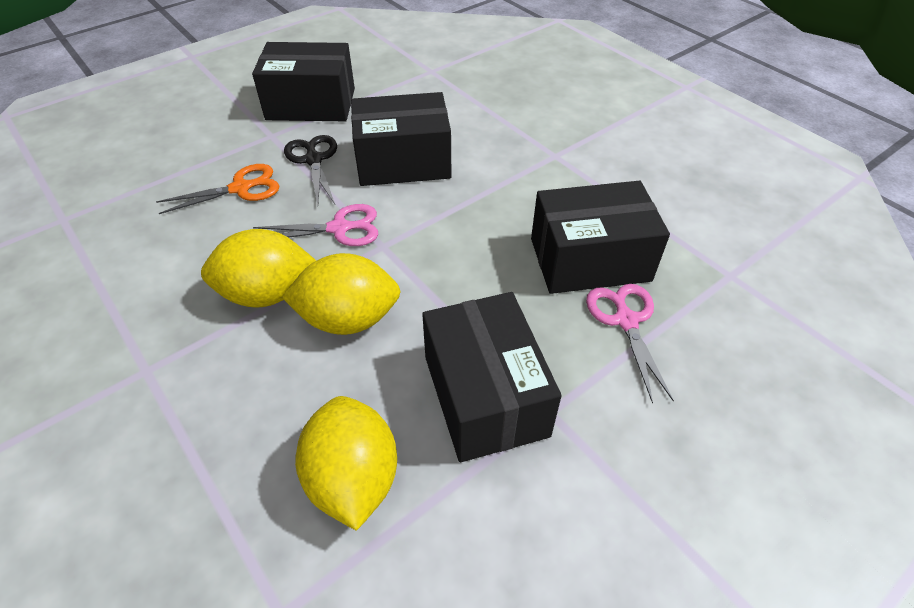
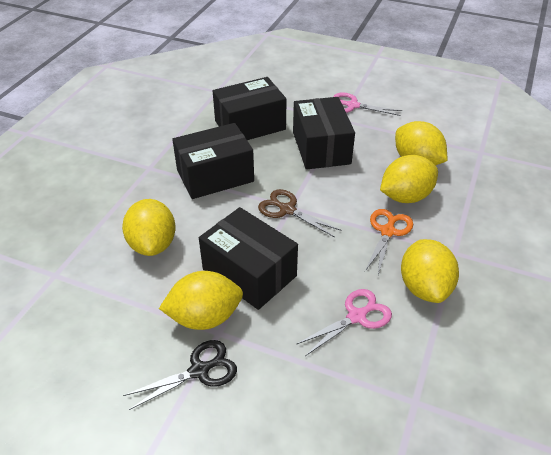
brown scissors: none = 0 -> [258,189,341,237] = 1
yellow lemon: [201,229,316,308] [282,253,401,335] [295,396,397,531] = 3 -> [122,199,176,256] [159,271,243,330] [380,155,438,203] [395,121,447,166] [401,239,459,303] = 5

